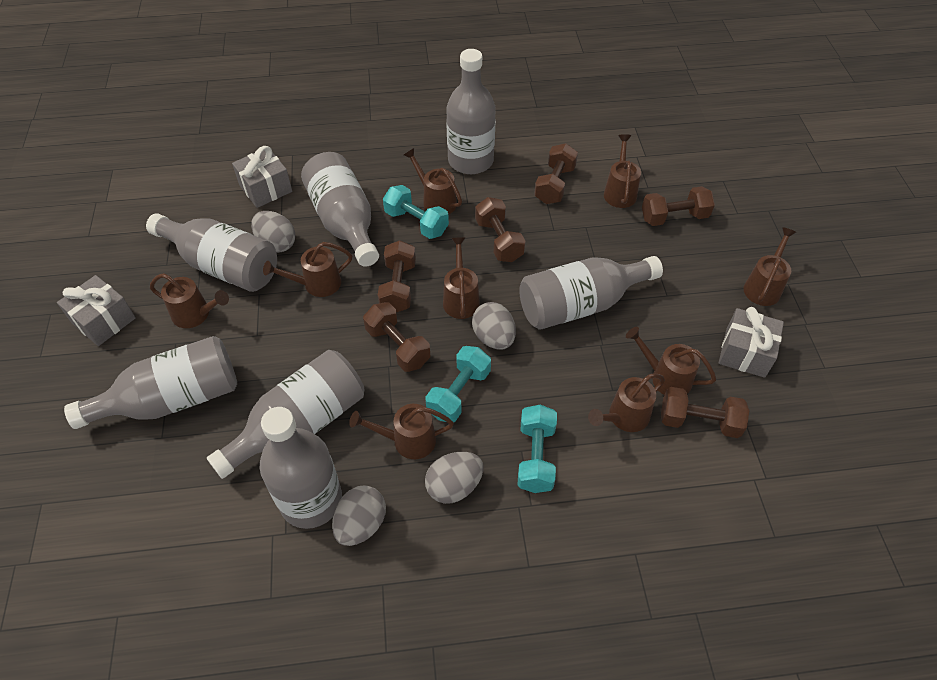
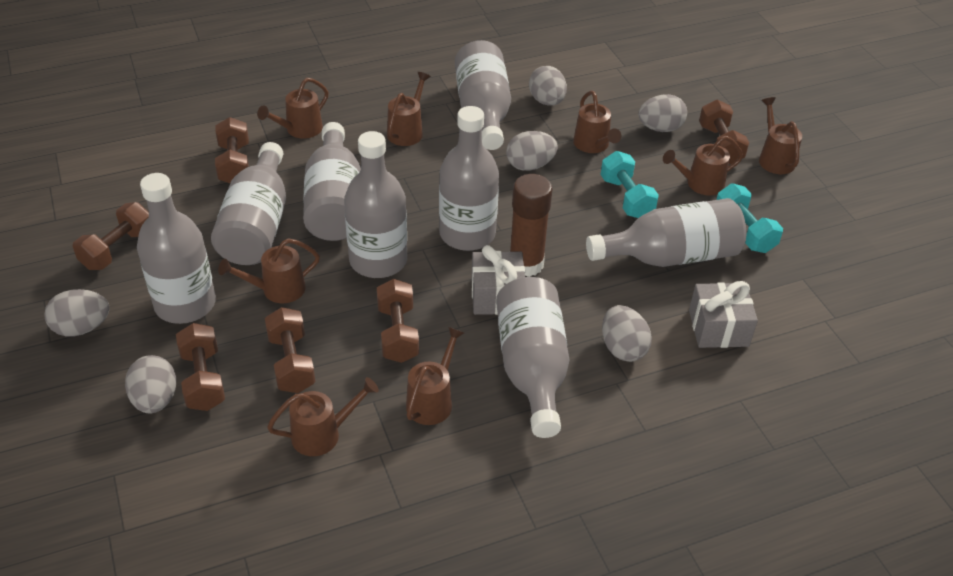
brown glue stick: none = 0 -> [510,174,552,277] = 1
brown watering can: [150,273,229,328] [263,242,352,297] [349,404,454,459] [404,148,462,214] [443,237,480,319] [588,373,665,432] [604,134,641,208] [626,327,716,395] [744,227,797,306] = 9 -> [218,238,320,303] [257,78,329,139] [267,377,379,456] [387,72,431,146] [406,327,464,425] [573,91,621,153] [663,136,743,196] [759,97,802,174] = 8
grey bottle: [64,336,237,429] [146,213,277,292] [207,350,364,479] [260,407,342,529] [301,152,379,267] [446,49,496,174] [519,256,663,330] = 7 -> [137,173,216,324] [211,142,286,265] [303,122,361,241] [344,131,407,278] [439,106,499,251] [455,40,511,150] [496,277,569,438] [586,198,746,267] = 8
grey egg: [251,211,296,253] [332,485,386,546] [425,452,483,504] [472,302,516,350] = 4 -> [44,289,110,337] [125,355,176,413] [506,131,558,171] [529,66,567,106] [602,305,652,362] [638,94,687,132] = 6
grey gift: [57,275,136,346] [232,146,292,208] [719,307,784,378] = 3 -> [471,245,525,315] [689,281,758,348] = 2
turquoise dumbbell: [383,185,449,239] [426,346,491,422] [518,405,557,493] = 3 -> [600,151,659,218] [716,184,783,253] = 2

